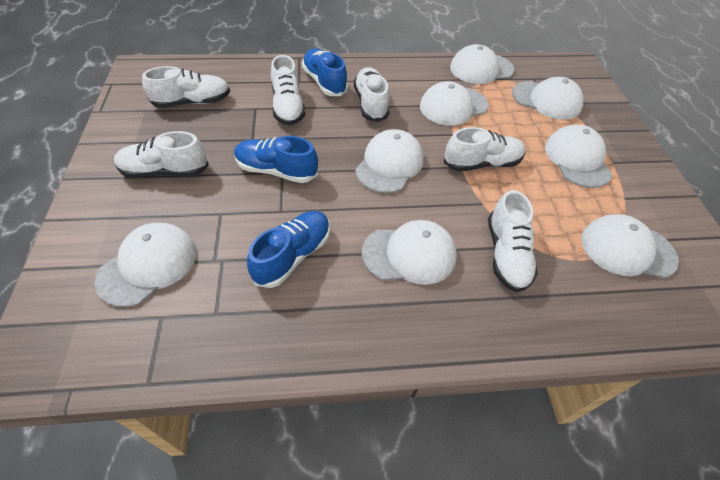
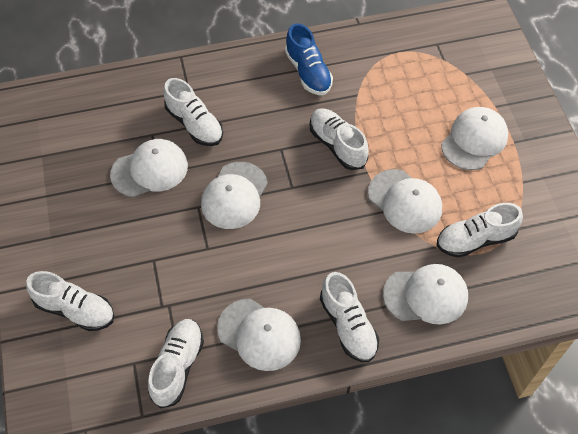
blue shoe: [234,136,318,183] [247,211,330,288] [302,48,348,96] = 3 -> [285,23,333,95] = 1
white cap: [94,223,196,307] [355,129,423,193] [362,220,457,285] [420,81,488,126] [450,44,514,84] [512,77,583,120] [545,125,612,188] [581,214,679,278] = 8 -> [110,139,188,197] [201,162,268,229] [217,299,301,371] [368,169,442,234] [383,264,468,325] [441,107,508,170] = 6

